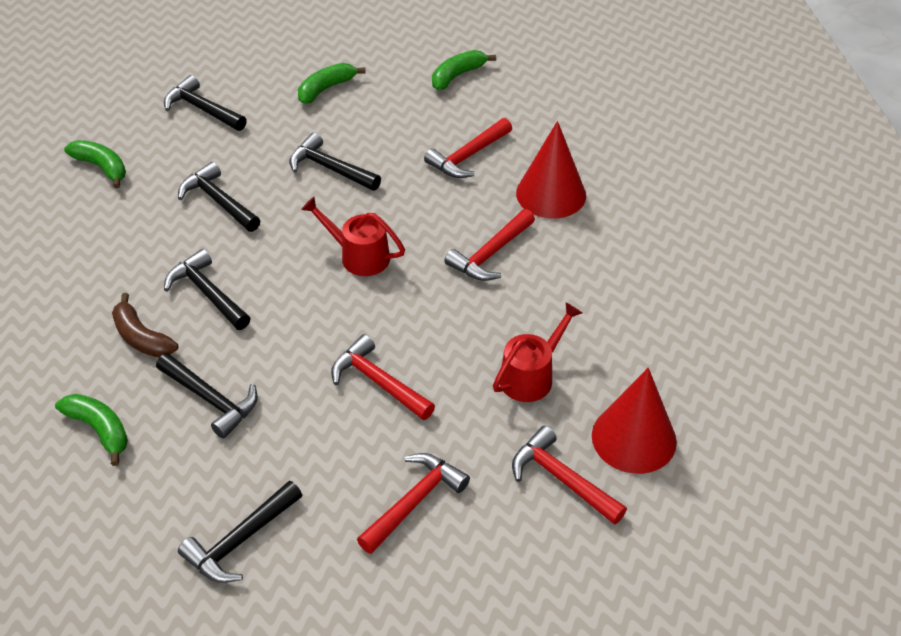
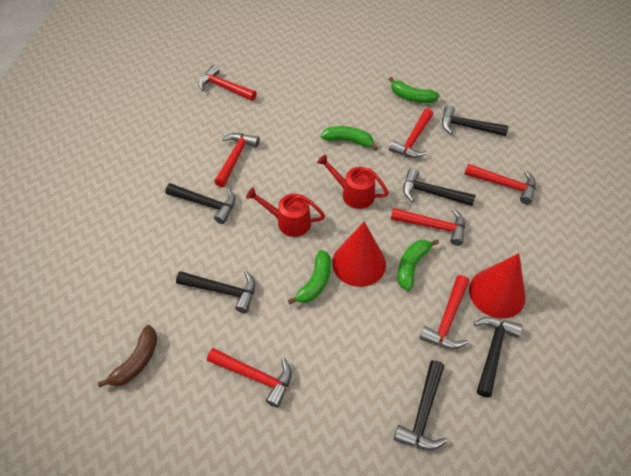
red hammer: [331,334,435,420] [357,453,470,554] [424,118,512,178] [444,209,535,281] [512,426,627,525] = 5 -> [198,65,257,101] [207,348,292,408] [214,133,260,187] [389,108,433,158] [391,208,465,246] [420,275,469,349] [464,164,536,204] = 7

